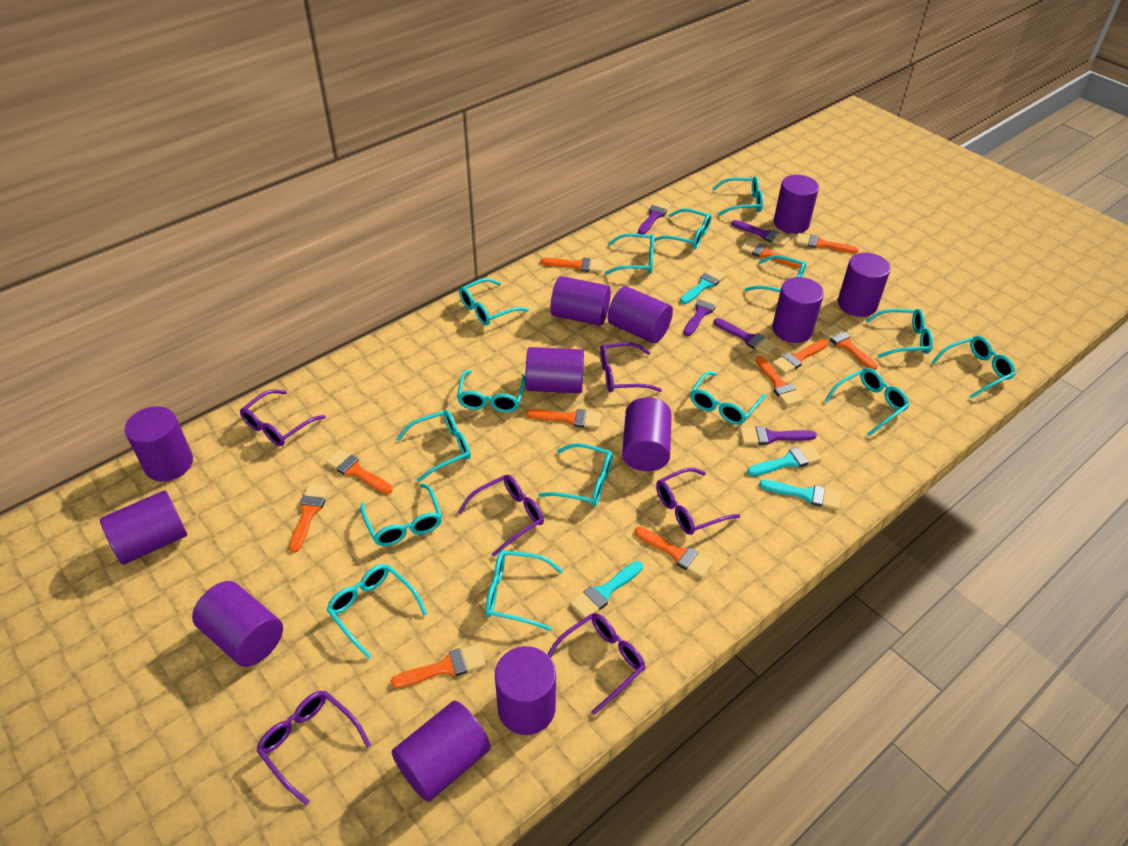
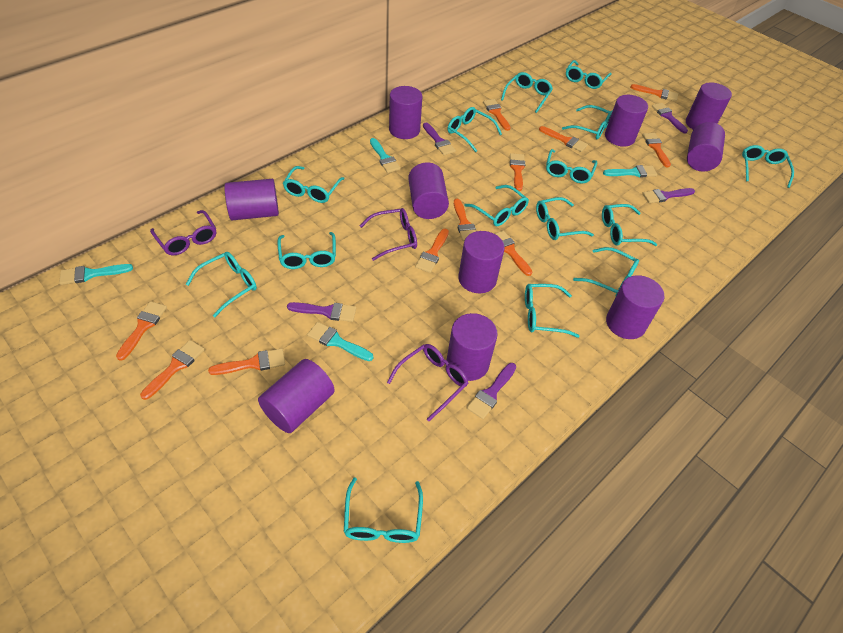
purple cylinder: [100,490,187,565] [125,406,193,481] [192,581,283,667] [392,701,491,802] [495,646,556,735] [525,347,584,393] [551,276,611,326] [608,286,673,343] [622,397,672,471] [772,277,824,343] [774,175,819,234] [838,253,891,317] = 12 -> [224,179,279,220] [258,359,335,433] [389,86,422,139] [408,162,449,219] [447,313,498,381] [458,231,505,293] [605,95,648,147] [606,275,664,339] [686,82,732,130] [687,122,725,172] = 10
purple glasses: [240,390,326,446] [256,691,371,805] [458,475,544,557] [548,613,646,715] [600,342,662,392] [656,468,740,535] = 6 -> [150,210,216,255] [360,208,417,261] [387,344,468,421] = 3

